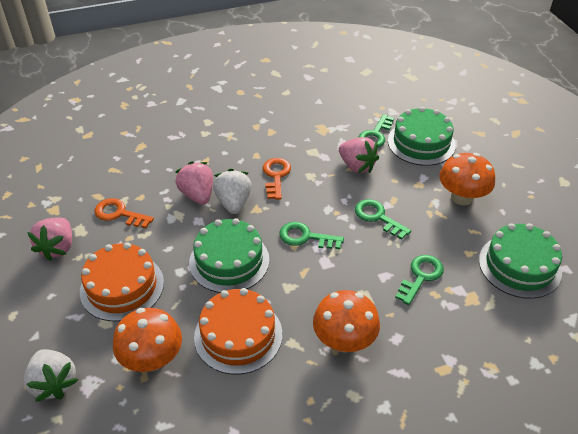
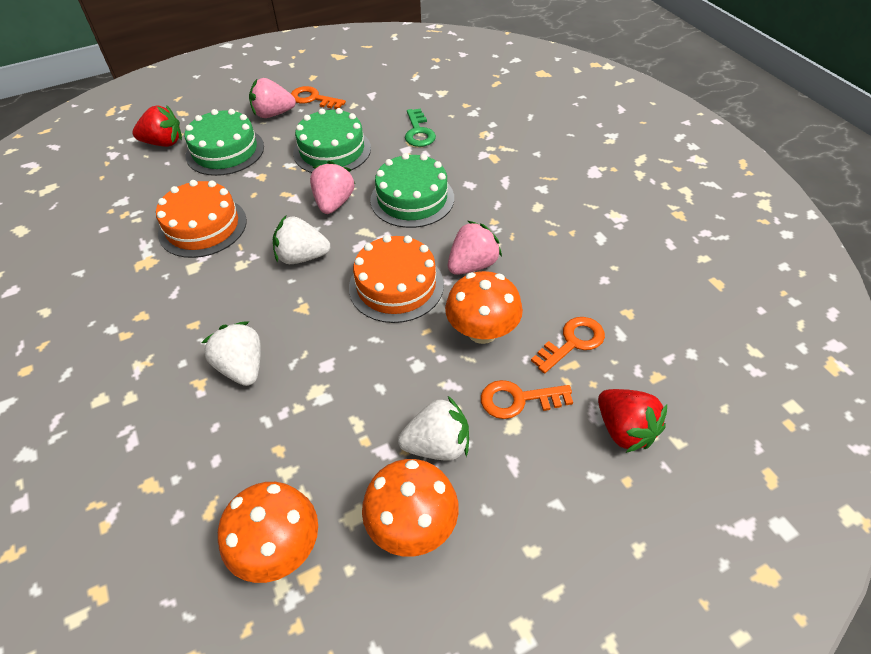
green key: [279,222,344,249] [355,199,411,239] [358,114,394,147] [395,255,444,305] = 4 -> [405,108,436,147] = 1
orange key: [95,198,154,228] [263,158,291,200] = 2 -> [291,86,346,109] [481,380,573,419] [531,317,605,373] = 3
red strawberry: none = 0 -> [132,105,182,147] [598,389,667,453] = 2
white strawberry: [24,349,78,402] [213,169,252,214] = 2 -> [202,322,261,386] [273,216,331,264] [398,396,469,461] = 3

